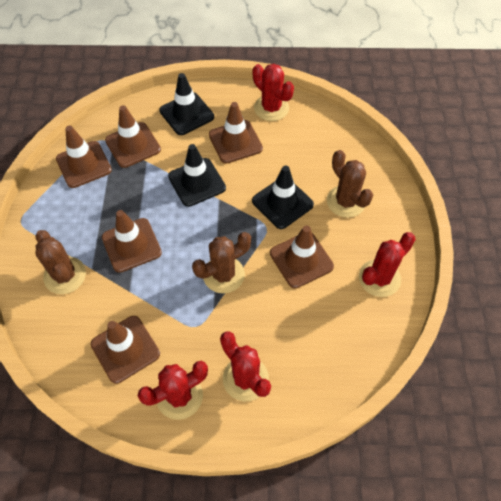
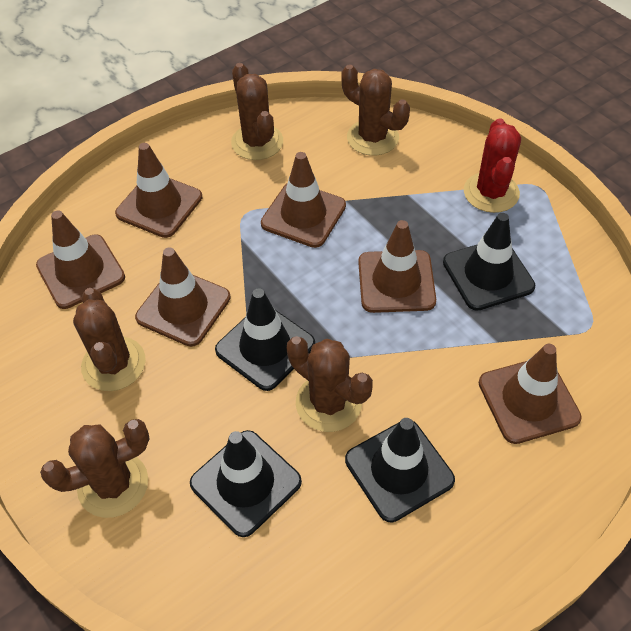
black traffic cone: [159,73,214,135] [168,144,226,207] [252,166,314,229] = 3 -> [190,430,302,537] [215,288,315,391] [345,418,455,522] [443,213,535,311] = 4
brown cactus: [35,230,86,294] [192,232,251,293] [327,150,373,218] = 3 -> [40,419,150,518] [73,288,146,391] [231,63,283,160] [287,336,373,432] [341,64,410,156] = 5
red cactus: [138,361,208,420] [220,331,271,401] [253,64,294,121] [359,232,416,297] = 4 -> [464,119,521,213] = 1

